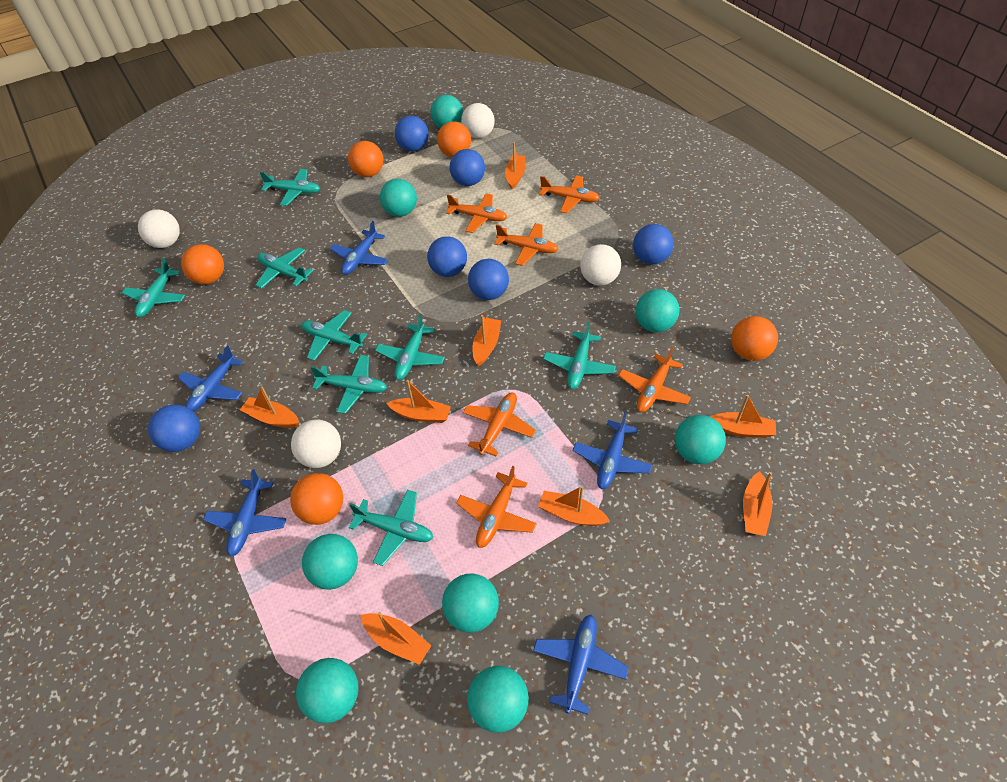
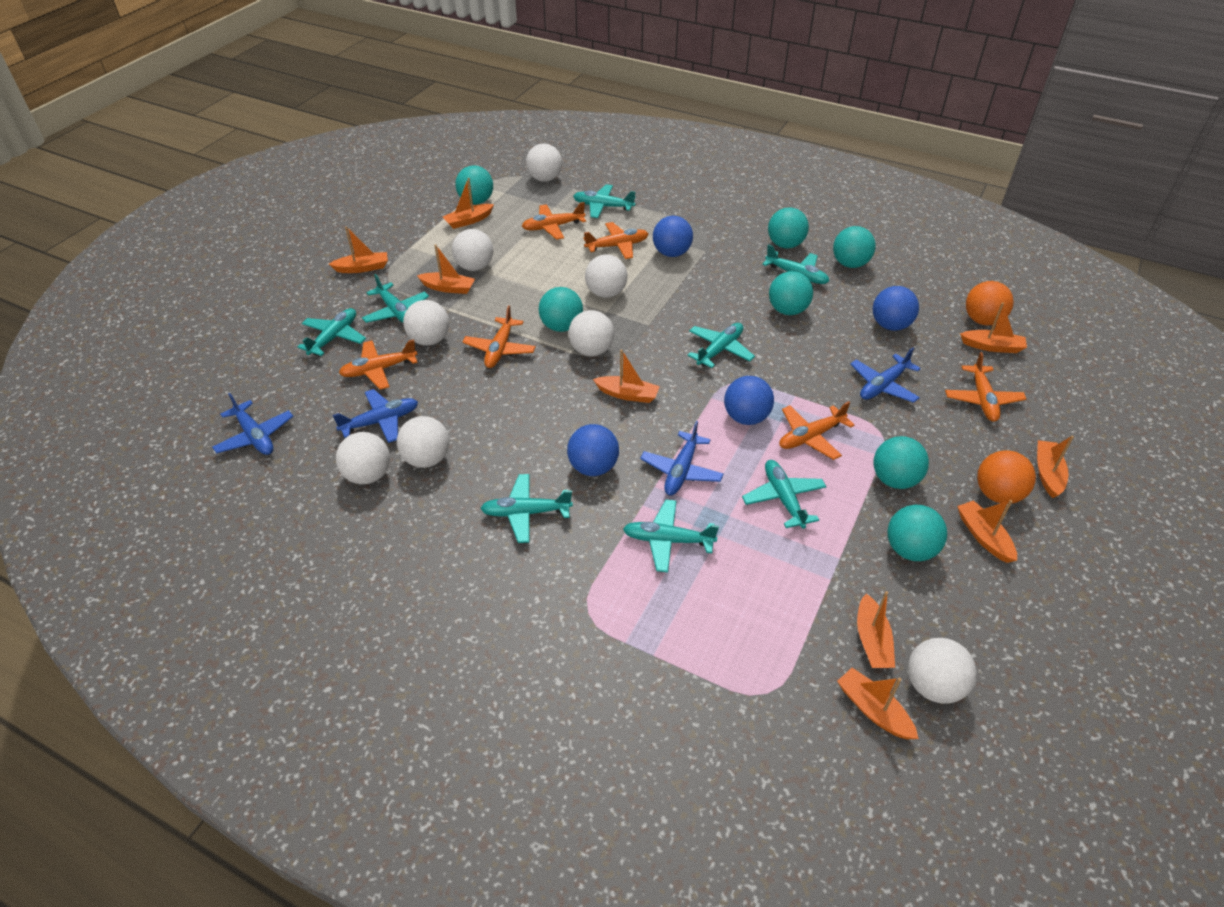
blue ball: [148,405,200,452] [395,116,429,151] [427,236,467,277] [450,149,485,186] [468,259,509,300] [633,224,674,264] = 6 -> [567,424,619,476] [653,216,693,257] [724,376,774,425] [873,286,919,331] = 4
blue plane: [178,346,243,412] [203,469,286,557] [330,221,388,275] [533,615,629,715] [573,412,652,489] = 5 -> [212,393,294,455] [333,389,418,443] [640,421,724,495] [850,347,921,403] = 4
orange ball: [181,244,224,284] [290,473,343,525] [348,141,383,177] [437,121,471,157] [731,316,778,361] = 5 -> [966,281,1014,326] [977,450,1036,504] = 2
orange boat: [240,386,299,428] [360,612,431,665] [386,380,451,423] [472,315,501,366] [505,142,525,189] [538,486,610,526] [710,395,776,438] [743,471,773,536] = 8 -> [329,226,388,273] [417,245,475,294] [443,178,494,229] [593,350,660,403] [837,668,919,739] [857,591,895,668] [957,500,1017,563] [960,302,1027,353] [1037,436,1074,498] = 9
turquoise ball: [296,658,359,723] [302,534,358,590] [380,179,417,217] [430,95,463,128] [442,573,499,633] [467,666,529,733] [636,289,679,332] [675,415,726,464] = 8 -> [455,165,493,205] [539,287,583,332] [768,207,809,249] [769,271,813,315] [833,226,876,268] [873,436,929,489] [887,505,947,561] = 7
white ball: [138,209,180,248] [291,419,341,468] [461,103,495,138] [580,244,621,286] = 4 -> [336,432,390,484] [397,416,449,468] [403,300,449,345] [452,229,493,271] [526,144,562,182] [568,310,614,356] [585,254,627,298] [908,638,977,704] = 8

